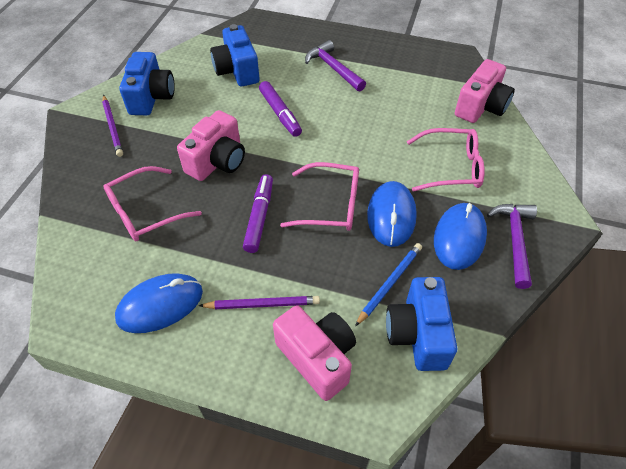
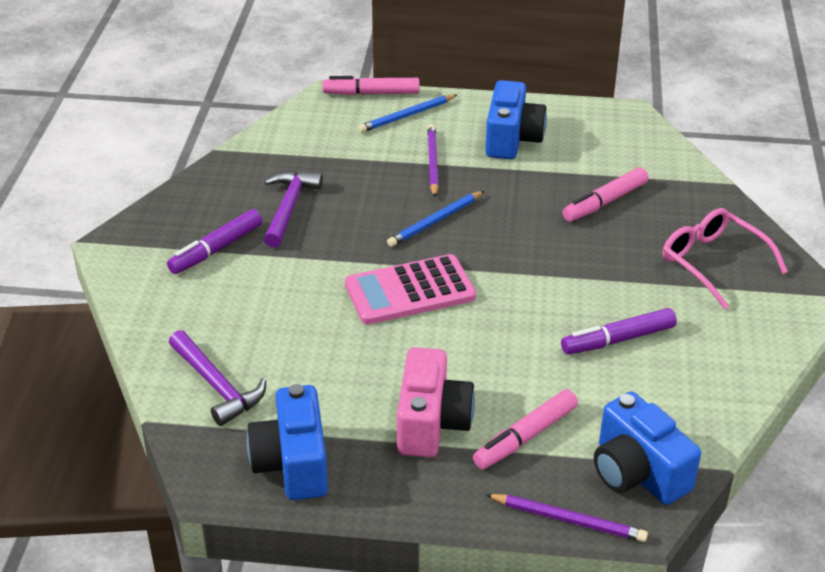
blue mouse: [115,273,203,333] [367,181,417,247] [434,203,487,270] = 3 -> none = 0
blue pencil: [355,243,422,326] = 1 -> [358,94,458,133] [387,191,484,247] = 2
pink calculator: none = 0 -> [345,254,476,324] = 1
pink camera: [177,110,245,181] [273,305,356,401] [455,59,515,123] = 3 -> [397,347,475,457] = 1
pink glasses: [103,166,202,241] [280,162,359,231] [407,128,485,192] = 3 -> [662,208,788,309] = 1
pink marker: none = 0 -> [323,76,420,95] [473,389,578,469] [563,167,648,222] = 3

